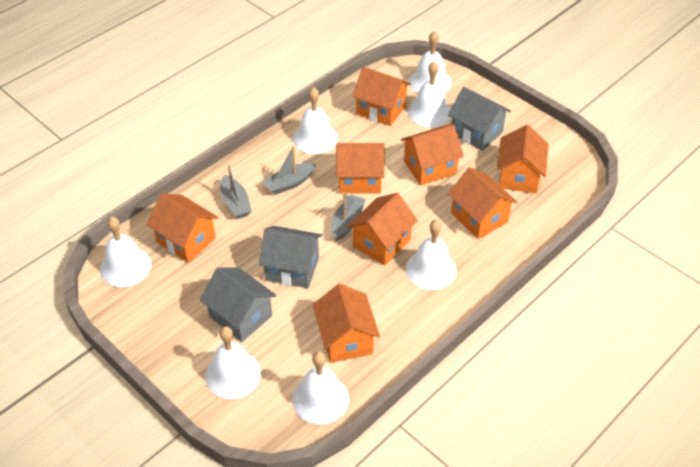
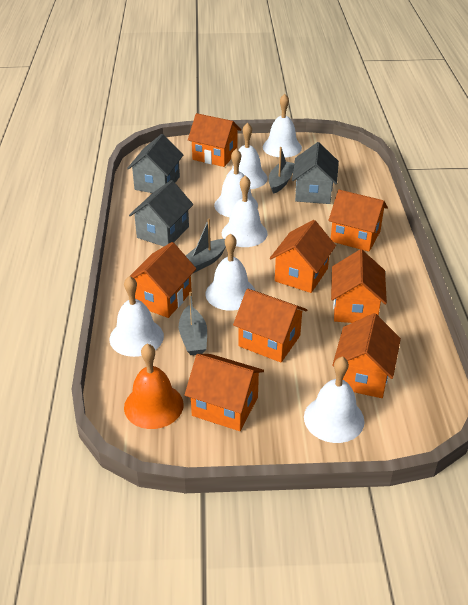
orange bell: none = 0 -> [124,344,184,429] = 1

